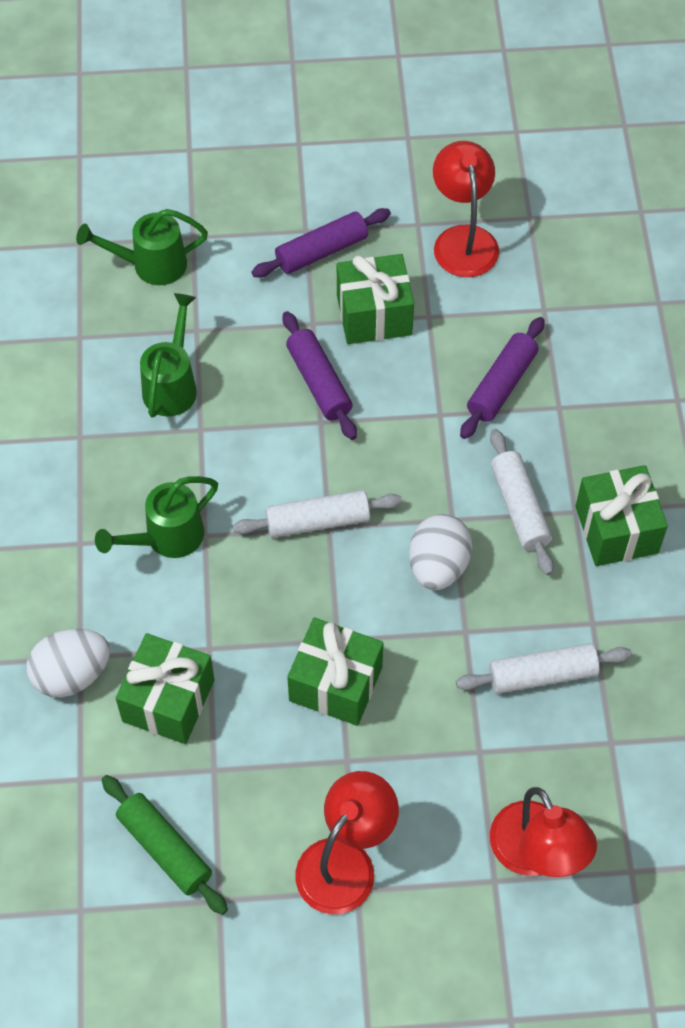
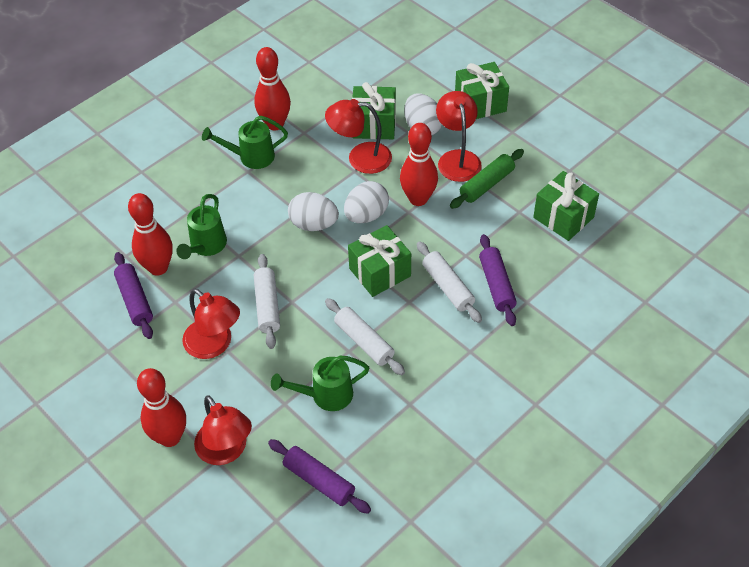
red bowling pin: none = 0 -> [128,193,173,276] [137,368,186,447] [254,47,291,130] [400,123,438,206] = 4
red lamp: [295,771,399,914] [433,141,499,277] [490,787,597,877] = 3 -> [182,288,240,359] [194,395,252,465] [325,99,392,174] [436,91,482,182] = 4
white egg: [27,629,110,698] [409,514,472,590] = 2 -> [288,192,339,231] [344,181,389,223] [404,94,442,135] = 3

